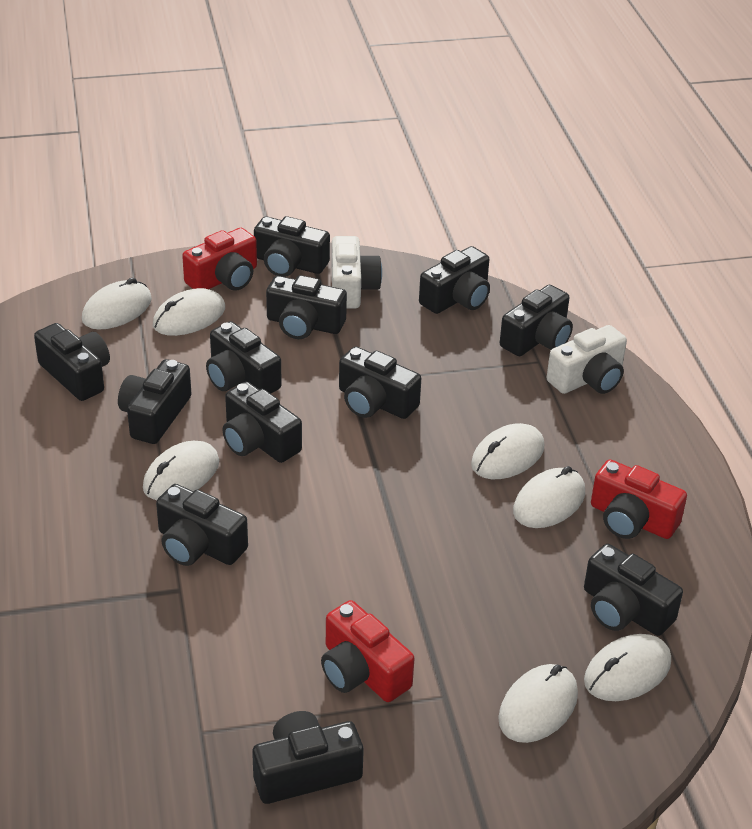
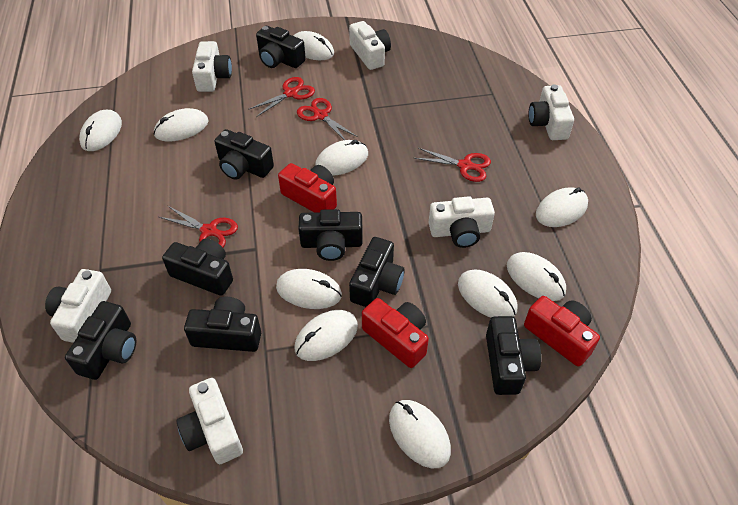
black camera: [34,323,110,401] [118,359,191,444] [156,484,248,566] [206,321,282,394] [222,382,302,463] [252,711,364,804] [254,216,330,277] [266,275,347,339] [339,346,421,419] [419,246,490,314] [500,285,573,356] [584,544,683,636] = 12 -> [65,301,136,380] [162,239,233,296] [184,297,261,352] [214,129,274,180] [256,26,306,68] [298,209,363,261] [349,237,405,307] [486,316,541,395] = 8
red scissors: none = 0 -> [159,206,238,247] [248,77,315,117] [297,98,358,140] [414,148,491,182] = 4
white camera: [332,236,382,308] [547,325,627,394] = 2 -> [45,269,111,343] [177,378,243,464] [192,41,232,92] [349,21,391,70] [428,196,495,248] [528,85,574,140] = 6
white mouse: [82,278,152,330] [143,441,219,500] [153,288,225,336] [471,423,544,479] [498,664,578,743] [513,466,585,528] [584,634,671,701] = 7 -> [79,110,122,151] [154,108,209,142] [276,269,342,309] [294,31,334,60] [295,310,358,361] [315,140,368,176] [389,400,451,468] [458,269,518,318] [507,252,566,301] [536,187,588,227] = 10

